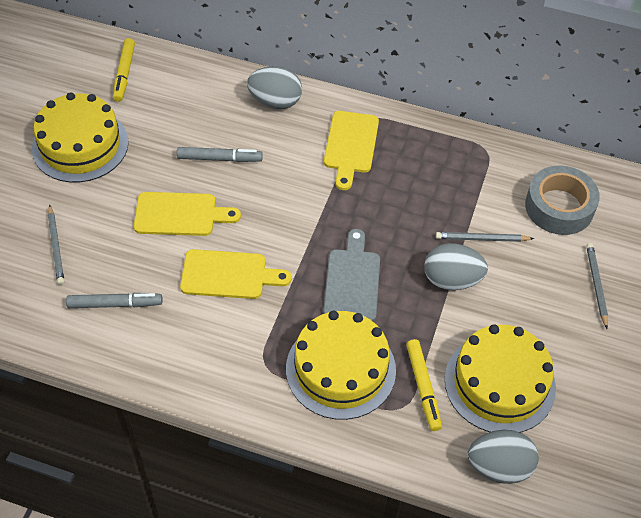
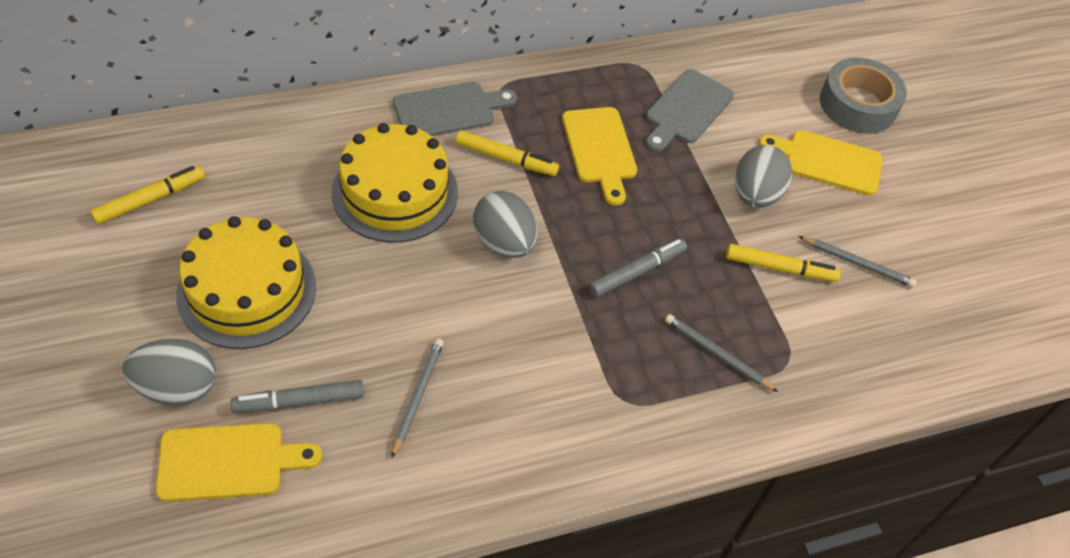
grey cutting board: [323,229,380,321] = 1 -> [393,81,517,136] [646,69,734,152] = 2
yellow cake: [32,92,129,182] [286,311,396,420] [444,324,556,433] = 3 -> [176,216,316,349] [332,123,458,242] = 2
yellow marker: [113,38,135,102] [406,339,442,431] = 2 -> [90,166,205,225] [456,130,559,176] [726,244,841,282] = 3

